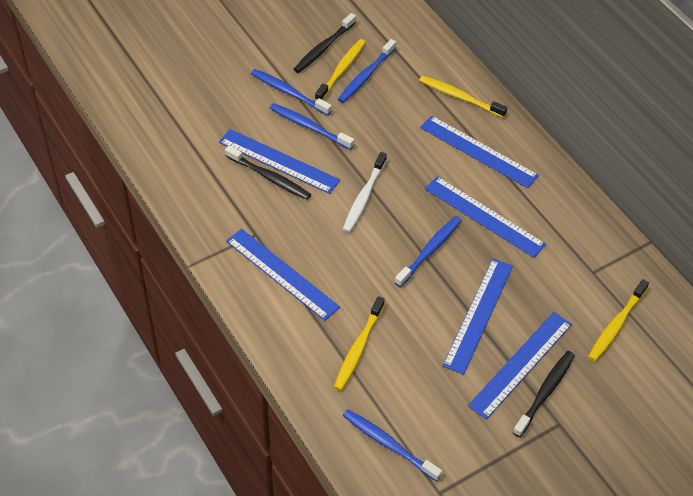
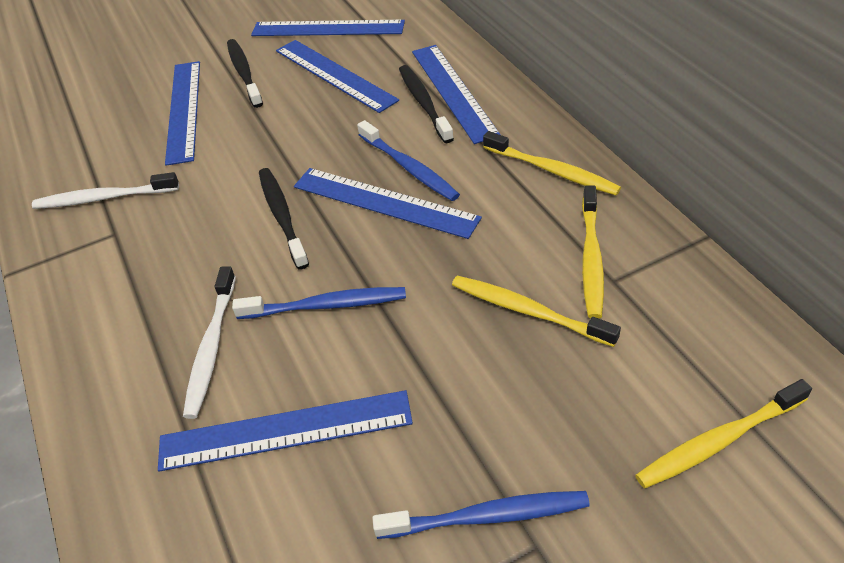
blue toothbrush: [251,69,332,115] [270,103,354,150] [338,39,396,103] [343,409,442,482] [394,216,462,287] = 5 -> [232,287,406,319] [357,120,460,201] [372,491,590,539] = 3
white toothbrush: [343,152,387,233] = 1 -> [32,172,179,209] [183,266,236,419] = 2

